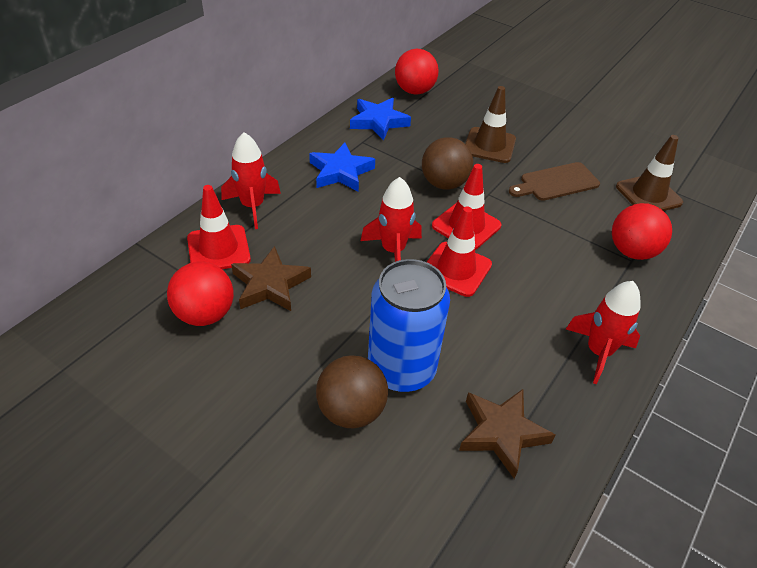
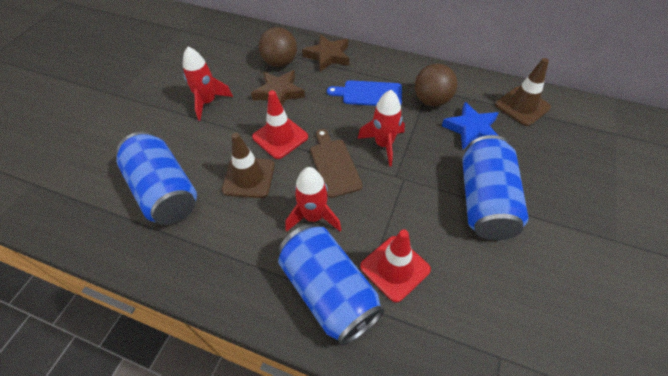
blue can: [368,259,450,392] = 1 -> [116,132,197,225] [278,224,384,345] [462,135,529,240] = 3
blue cutting board: none = 0 -> [327,80,402,106] = 1
blue star: [309,142,375,192] [350,98,411,141] = 2 -> [442,102,499,150] = 1
red ball: [167,262,234,326] [395,49,439,95] [612,203,672,260] = 3 -> none = 0
red traffic cone: [187,185,251,269] [427,206,492,297] [432,164,501,250] = 3 -> [252,90,308,159] [360,229,431,302] = 2

